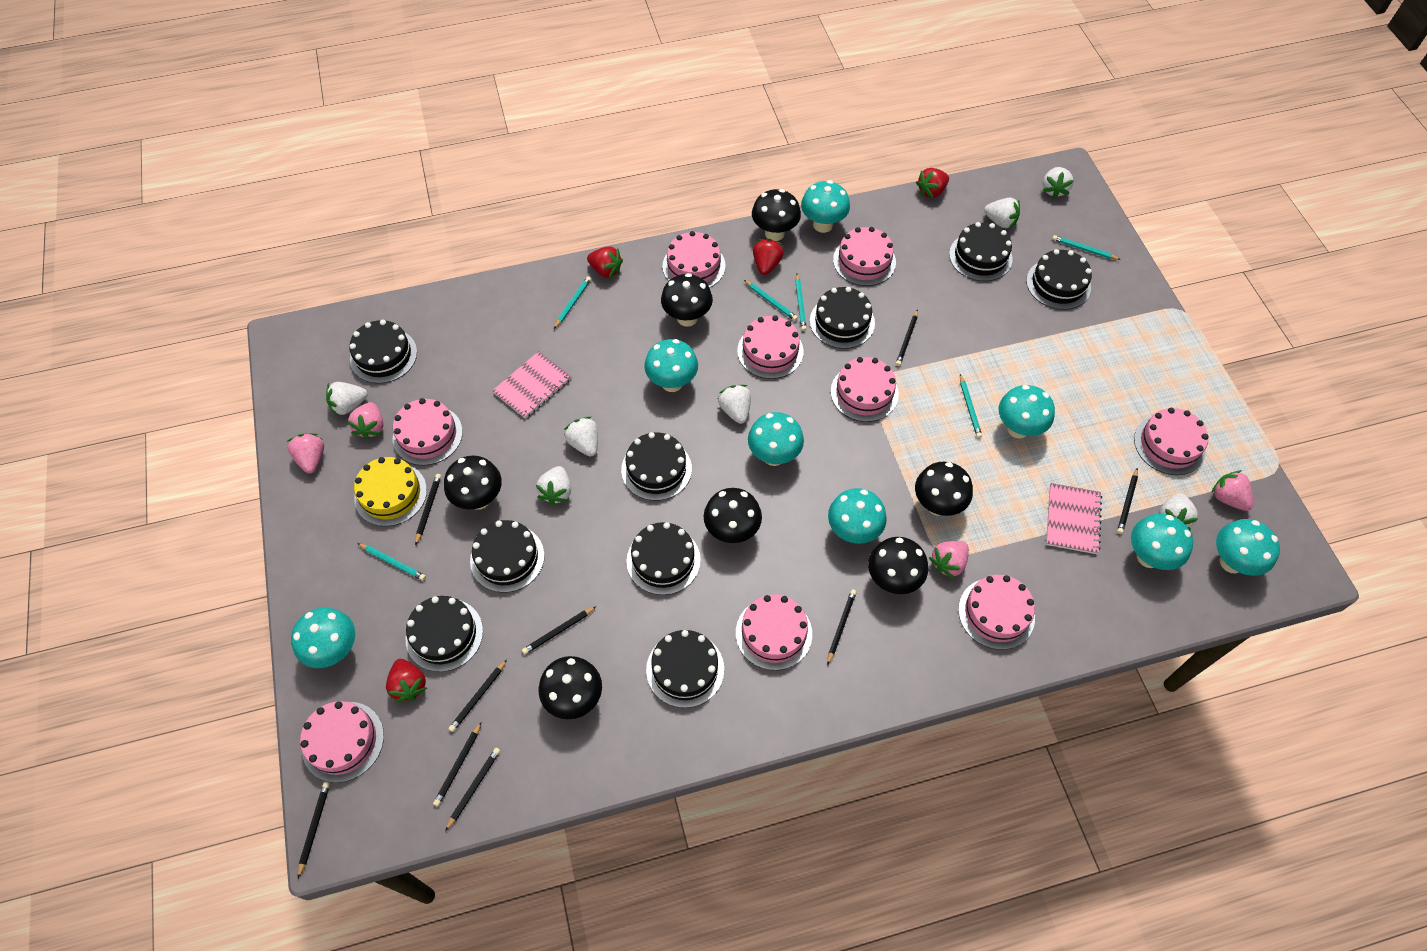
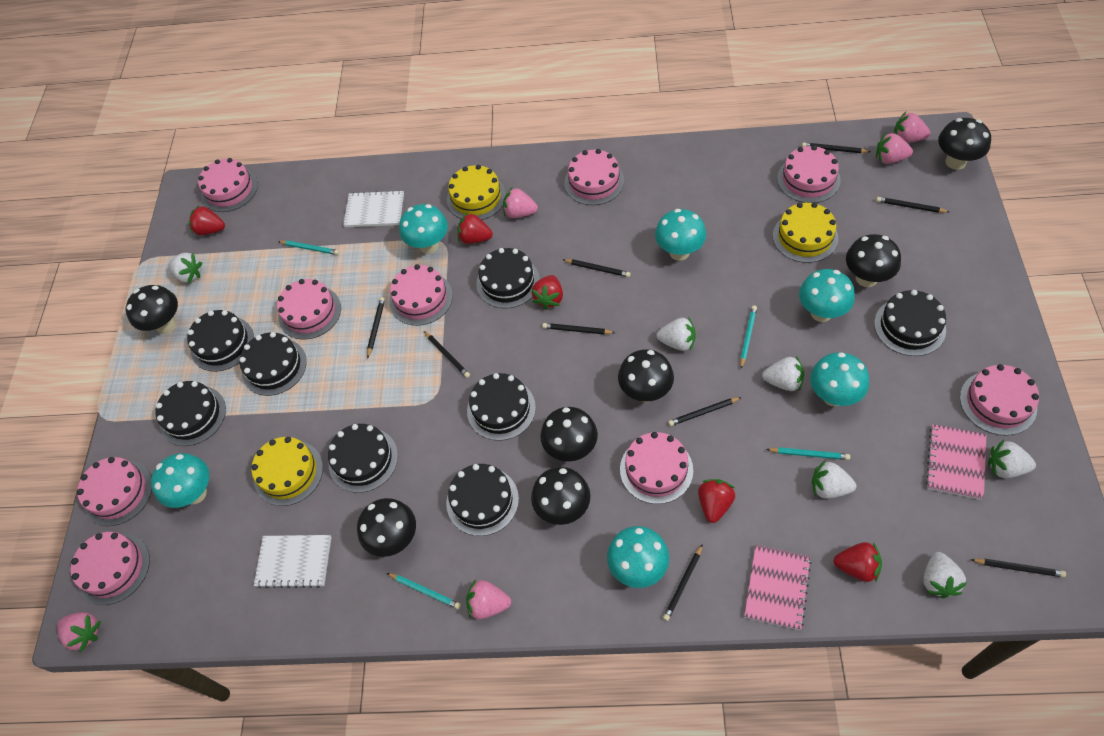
black cake: [349,320,417,383] [406,596,483,672] [470,520,544,593] [621,432,692,501] [627,522,701,595] [646,630,724,708] [810,287,875,349] [949,222,1013,281] [1026,249,1092,310] = 9 -> [155,381,226,446] [187,310,254,372] [240,332,307,396] [328,424,398,493] [446,464,519,536] [467,373,536,441] [476,248,540,308] [874,290,946,356] = 8
pink strawberry: [287,433,324,473] [347,402,383,440] [929,541,969,579] [1211,470,1254,511] = 4 -> [57,612,101,652] [466,580,511,619] [503,188,538,218] [876,133,913,164] [894,112,931,143] = 5
red strawberry: [386,659,427,703] [587,246,623,278] [753,238,784,275] [916,168,949,198] = 4 -> [189,205,225,235] [457,213,493,244] [532,275,563,310] [698,479,735,523] [833,542,882,582] = 5
turquoise mushroom: [291,608,355,668] [644,339,698,392] [748,412,804,466] [801,180,850,233] [828,488,887,544] [999,385,1055,439] [1131,514,1193,570] [1216,519,1280,576] = 8 -> [151,453,209,508] [399,204,448,254] [607,526,669,588] [655,209,706,261] [799,269,855,322] [810,352,869,406] = 6
turquoise pencil: [357,543,426,581] [554,276,591,329] [744,280,798,321] [795,274,807,331] [960,374,982,438] [1052,235,1121,260] = 6 -> [278,240,339,255] [387,573,461,609] [740,305,757,369] [766,447,850,460] = 4
white notebook: none = 0 -> [254,535,332,588] [343,190,404,227] = 2
white strawberry: [326,382,367,416] [536,466,571,505] [564,417,598,457] [718,385,751,424] [984,198,1020,229] [1042,167,1074,199] [1159,493,1198,530] = 7 -> [168,253,202,283] [657,318,696,351] [762,356,804,391] [812,461,856,499] [923,552,967,599] [988,440,1036,478] = 6
yellow cake: [354,457,427,526] = 1 -> [251,437,323,506] [447,165,506,220] [773,202,838,263] = 3

